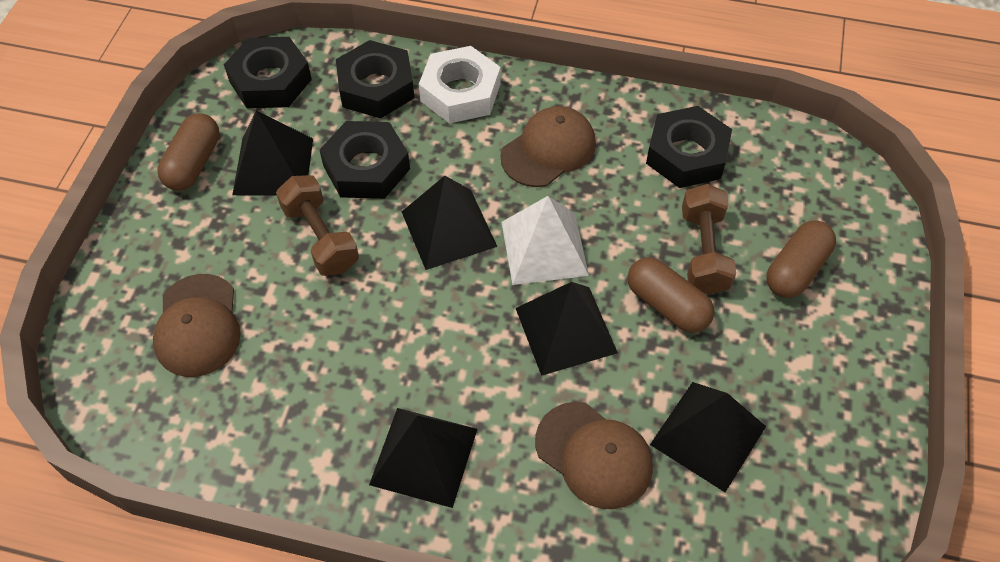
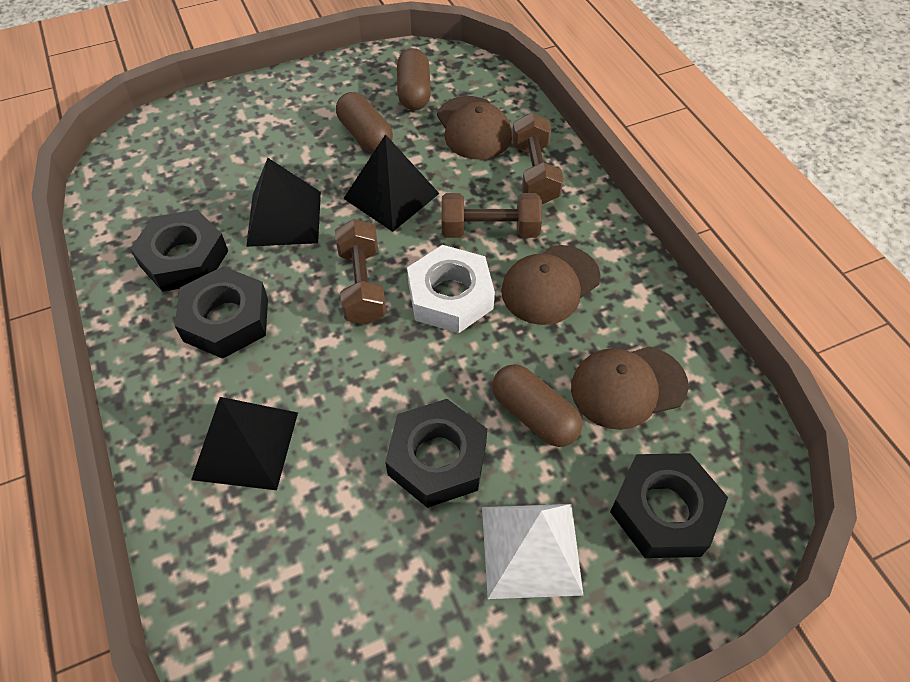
black pyramid: [232,110,313,195] [369,408,477,508] [402,176,497,270] [515,282,618,376] [650,382,766,492] = 5 -> [191,397,298,490] [246,158,321,247] [343,134,440,232] = 3
brown dumbbell: [276,175,359,276] [682,184,736,295] = 2 -> [335,219,387,325] [442,193,542,238] [512,113,564,204] = 3

